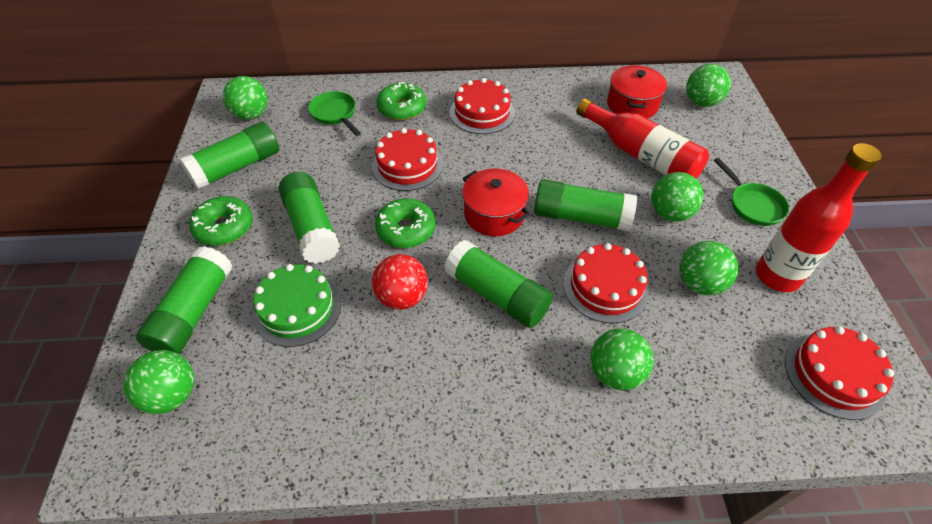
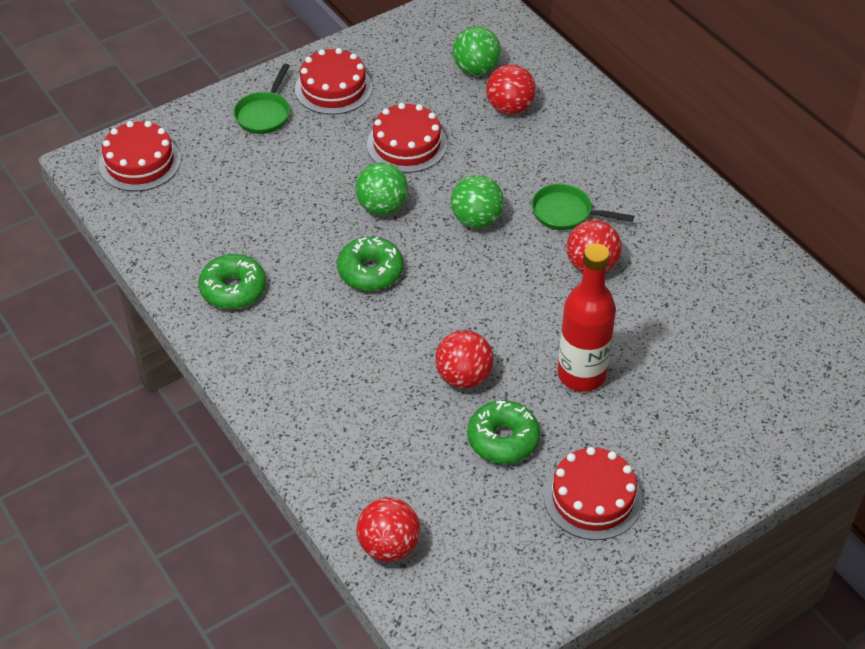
green ball: [123,350,194,414] [223,76,268,120] [590,328,654,391] [651,172,704,222] [679,241,738,295] [686,64,731,107] = 6 -> [355,162,408,215] [451,175,504,228] [452,26,501,75] = 3
green cake: [253,264,341,347] = 1 -> none = 0
green glue stick: [136,246,233,354] [179,122,279,190] [279,172,340,264] [444,240,553,328] [534,179,637,231] = 5 -> none = 0
red ball: [372,254,428,310] = 1 -> [357,497,420,562] [435,330,494,389] [486,64,536,115] [567,220,622,272] = 4
red bottle: [576,98,709,179] [756,143,882,292] = 2 -> [558,243,616,392] = 1
red pot: [462,168,530,236] [607,65,667,119] = 2 -> none = 0

